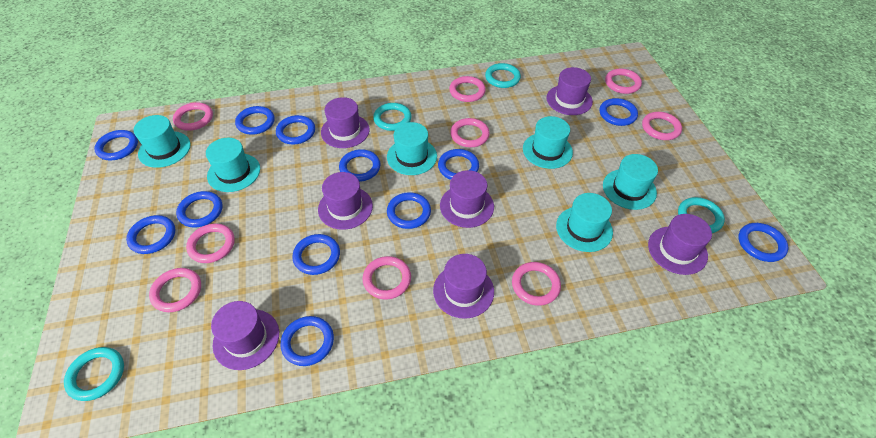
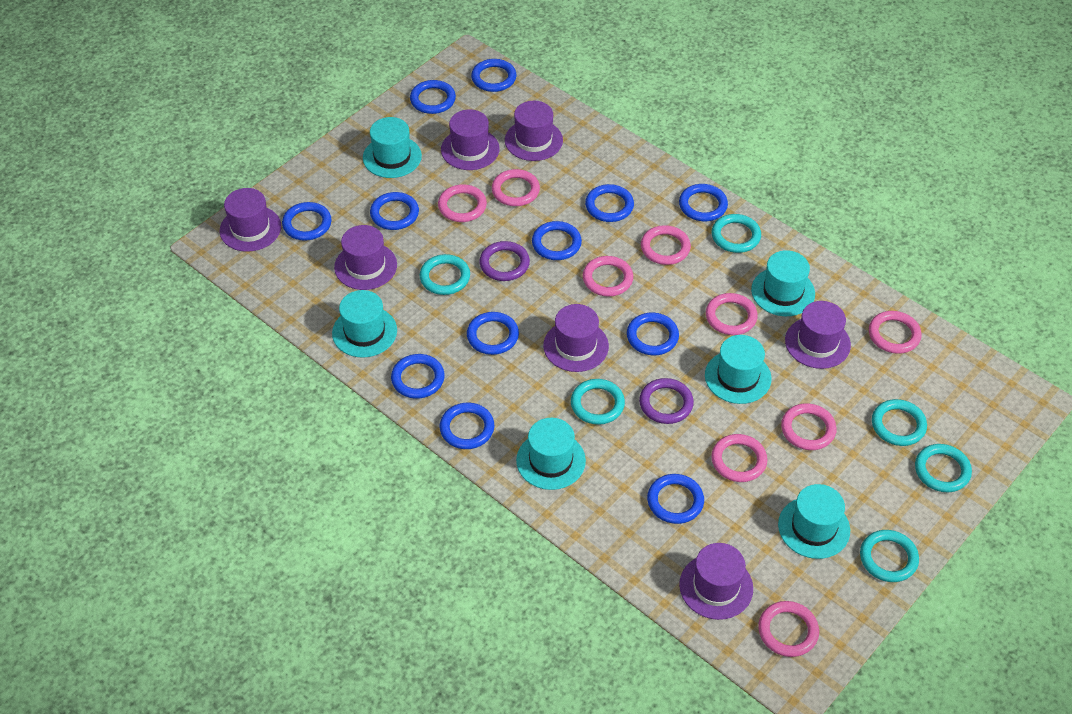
purple ring: none = 0 -> [479,241,530,281] [639,378,694,424] = 2
turquoise ring: [64,347,124,401] [373,103,412,131] [485,63,521,88] [678,197,725,233] = 4 -> [420,254,470,295] [571,379,625,425] [712,214,761,253] [860,530,919,582] [872,399,927,446] [915,444,972,492] = 6

